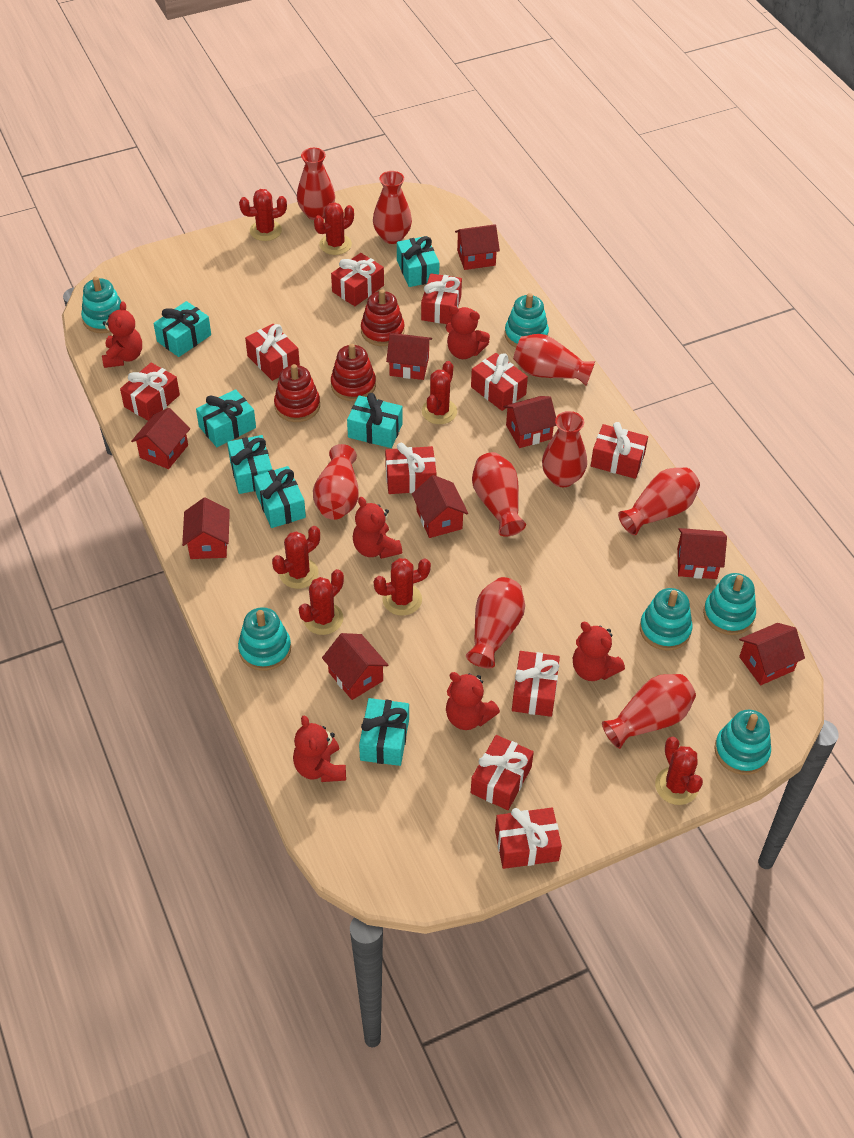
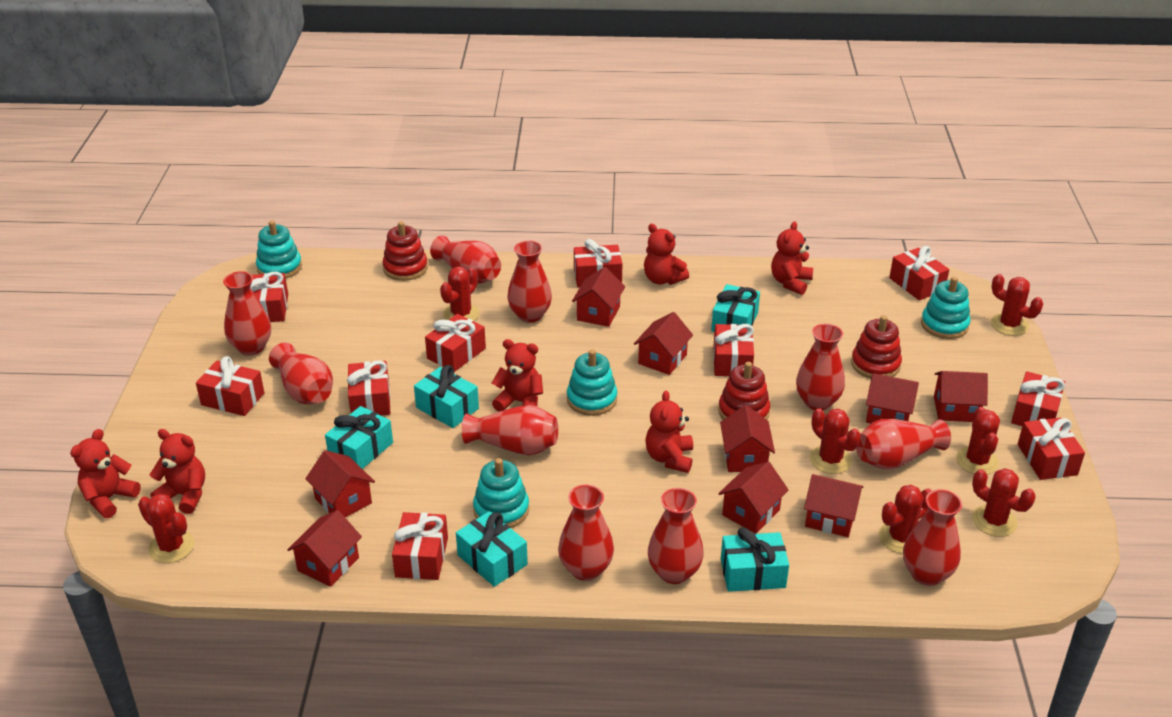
red vase: [297,148,335,220] [313,444,359,520] [373,171,412,244] [466,577,525,668] [472,452,526,537] [513,334,595,386] [542,411,587,487] [602,674,696,749] [618,467,700,535] = 9 -> [223,271,271,356] [269,343,333,404] [430,235,501,284] [462,405,558,455] [508,240,552,323] [558,484,614,581] [648,488,704,584] [796,324,845,411] [856,419,951,469] [903,489,962,586] = 10
turquoise gift: [153,301,211,357] [196,389,256,447] [227,435,272,494] [254,466,306,528] [347,393,403,448] [359,698,409,766] [397,236,439,287] = 7 -> [325,406,393,469] [414,365,479,428] [456,511,528,587] [711,284,760,332] [721,527,789,592] = 5
turquoise stacking toy: [81,277,121,334] [238,607,291,671] [505,293,549,348] [640,588,693,651] [703,573,756,635] [714,710,771,775] = 6 -> [256,220,302,278] [473,458,529,528] [567,349,617,416] [921,277,970,339] = 4

